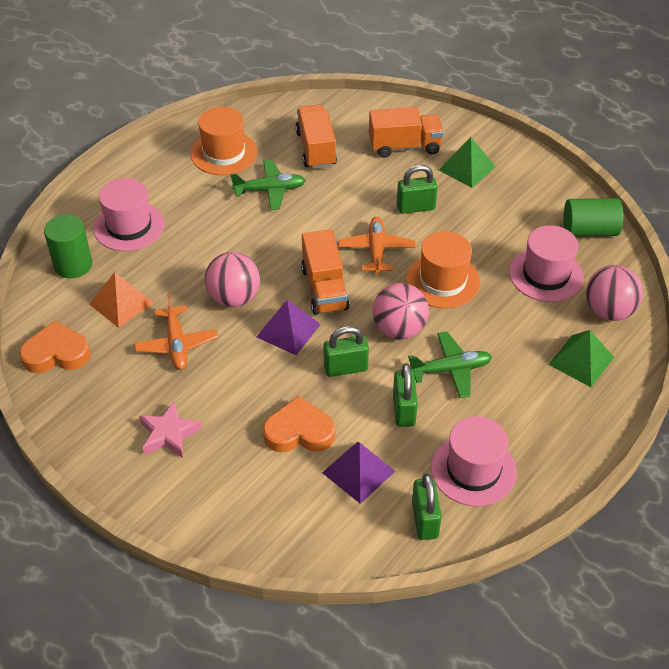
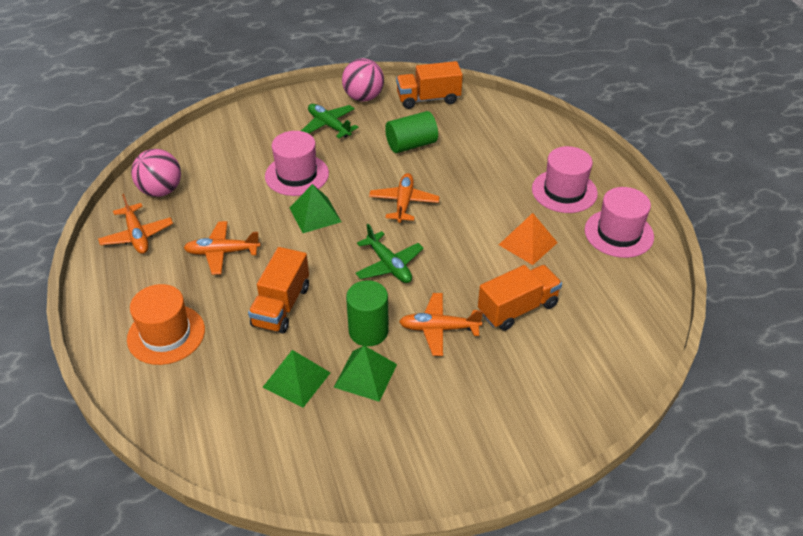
green padlock: [324,326,369,377] [393,363,418,427] [397,165,438,214] [412,474,442,540] = 4 -> none = 0
green pyramid: [439,137,496,188] [548,330,614,387] = 2 -> [262,350,330,408] [290,184,341,233] [334,346,397,402] = 3
orange hat: [191,107,257,175] [406,231,480,308] = 2 -> [127,284,205,365] = 1
orange heart: [19,321,91,373] [263,396,335,452] = 2 -> none = 0
orange plane: [134,294,218,370] [339,217,415,274] = 2 -> [98,194,173,254] [184,221,261,275] [369,173,440,223] [399,293,483,356] = 4
pink ball: [205,252,260,307] [372,283,429,339] [586,265,643,321] = 3 -> [131,149,181,197] [342,58,384,102] = 2
pink star: [139,401,202,458] = 1 -> none = 0
purple pyramid: [256,300,321,355] [322,442,396,504] = 2 -> none = 0

